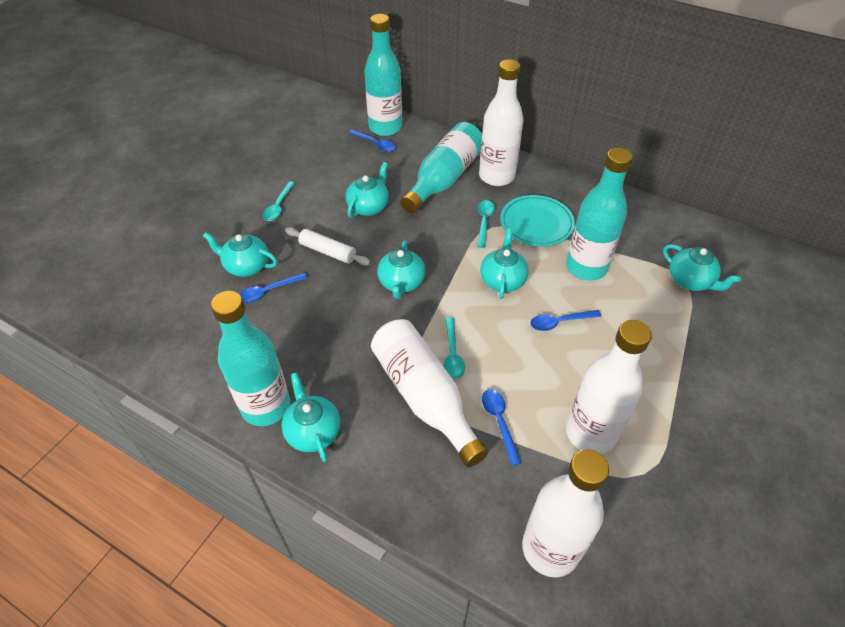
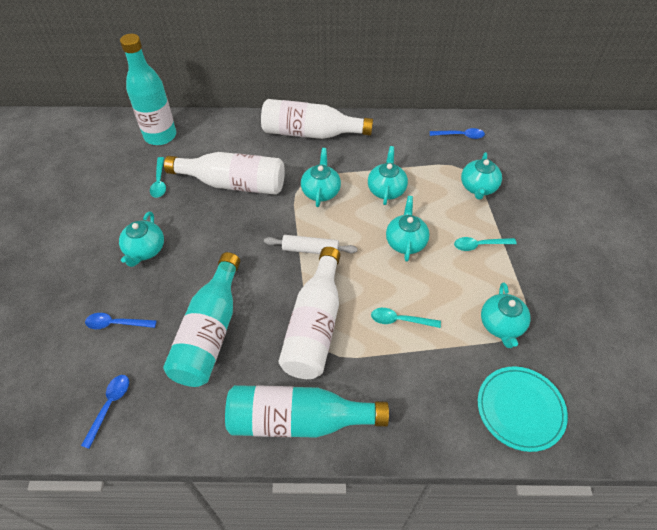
blue spoon: [239,273,307,303] [349,130,396,152] [482,389,521,466] [530,310,601,331] = 4 -> [81,375,129,449] [85,313,157,329] [430,128,485,139] = 3
turquoise bottle: [211,291,290,426] [364,14,402,136] [401,122,482,213] [566,148,633,280] = 4 -> [120,34,176,145] [163,252,240,387] [225,385,389,438] = 3
white bottle: [371,319,488,467] [479,59,523,186] [522,449,609,577] [566,320,652,454] = 4 -> [164,152,285,195] [261,99,373,139] [279,247,341,379] = 3

